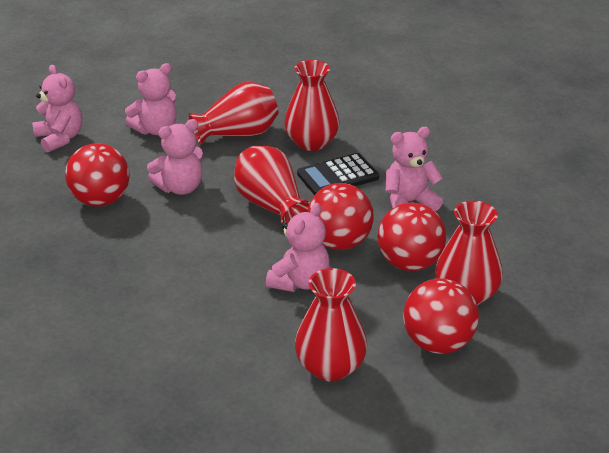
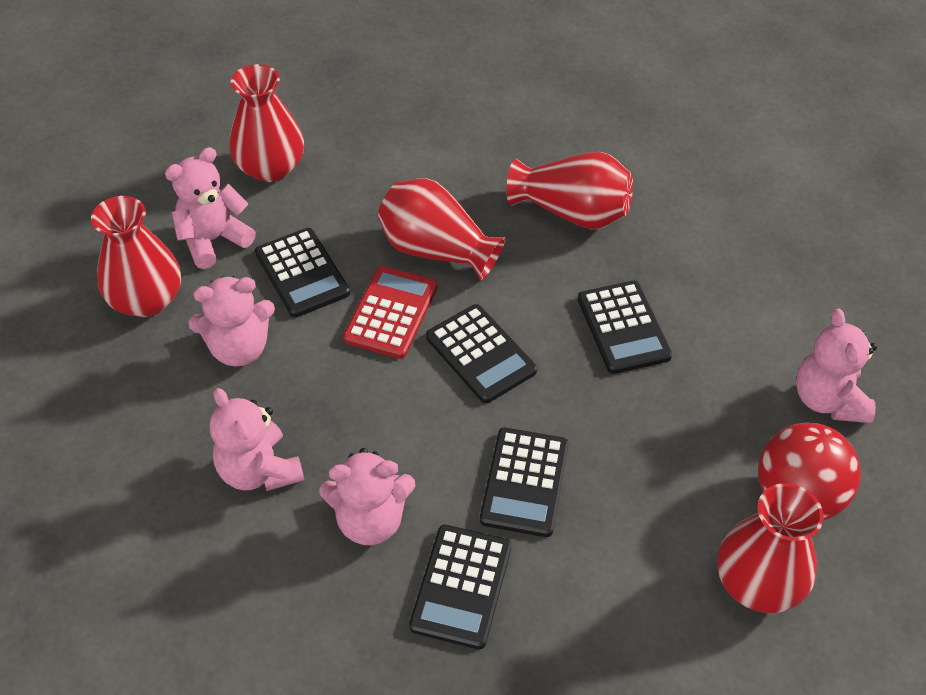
black calculator: [297,153,379,195] = 1 -> [255,228,350,318] [409,525,511,649] [426,304,537,403] [480,428,569,537] [578,281,672,374] = 5
red ball: [65,143,130,207] [307,183,374,250] [378,203,446,271] [403,278,479,354] = 4 -> [758,423,861,520] = 1
red calculator: none = 0 -> [343,266,437,359] = 1

